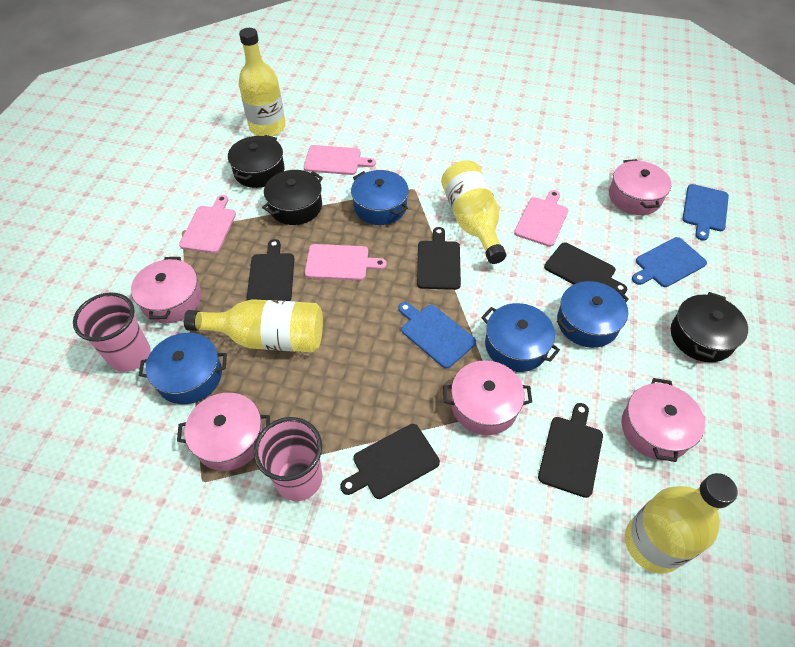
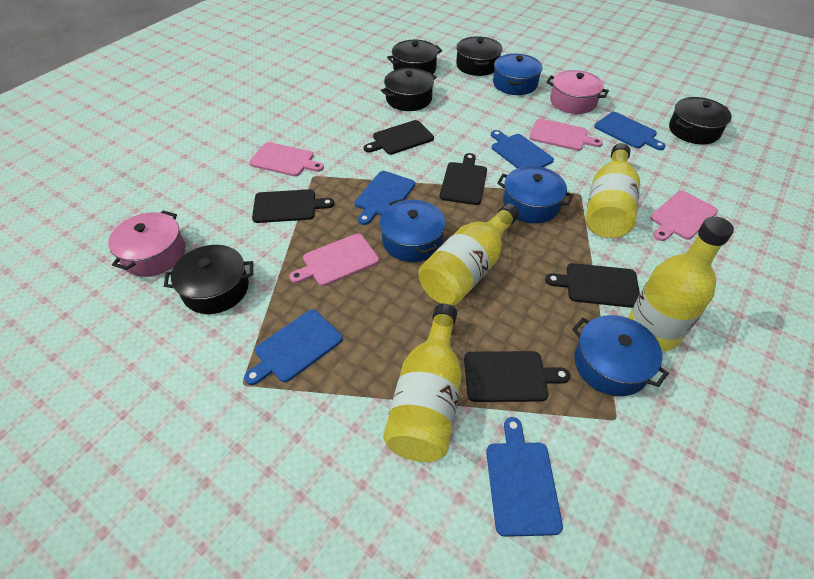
black pot: [228,135,285,188] [262,170,323,225] [671,292,748,362] = 3 -> [164,245,253,314] [381,68,436,111] [387,40,442,74] [456,36,503,76] [669,97,732,145] = 5
blue cutting board: [398,302,476,369] [632,237,707,287] [682,184,729,241] = 3 -> [244,309,343,385] [355,171,415,225] [486,417,563,537] [491,130,554,168] [594,112,666,150] = 5
pink cup: [73,292,151,372] [254,417,323,501] = 2 -> none = 0
pink pot: [131,257,202,323] [177,393,270,471] [443,360,532,435] [609,159,671,215] [621,378,705,462] = 5 -> [108,211,185,277] [546,70,609,114] = 2

